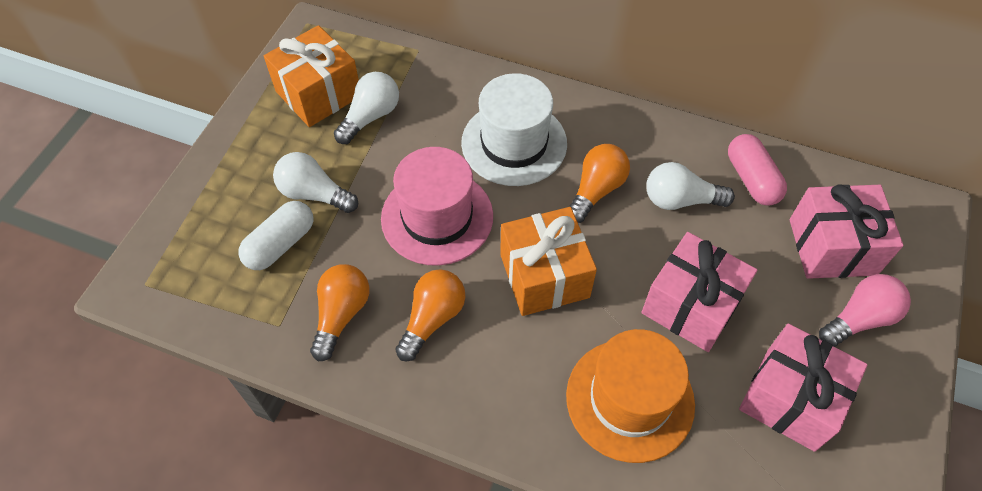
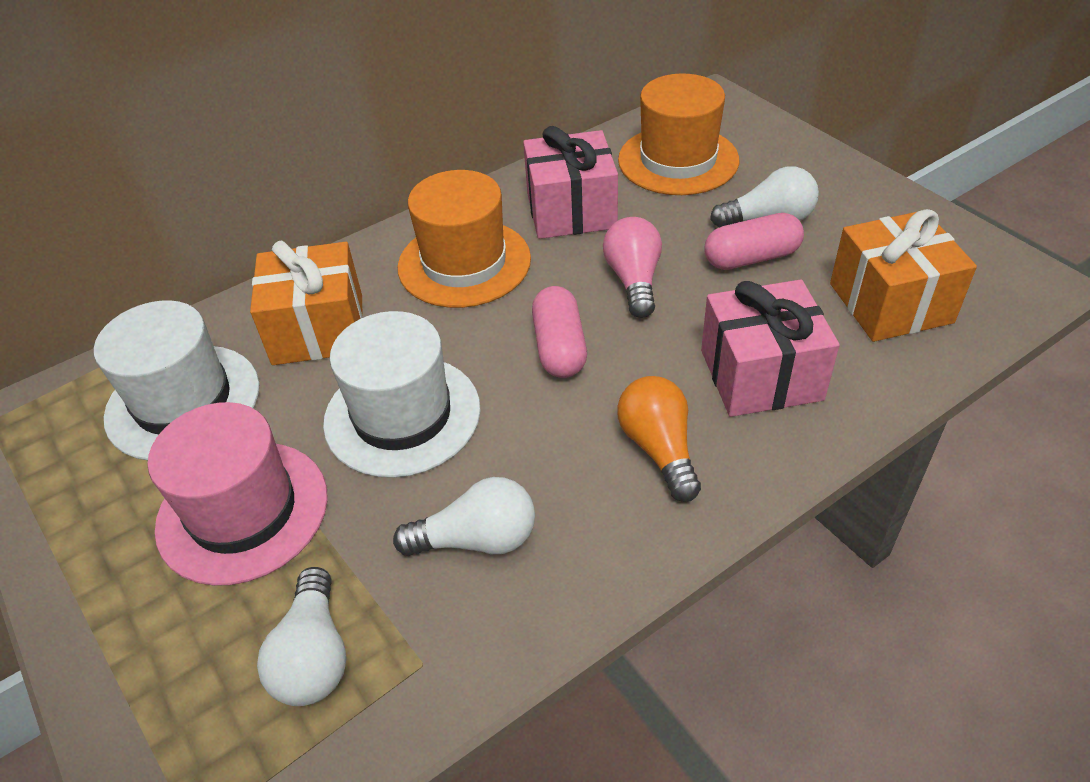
orange hat: [566,329,695,463] = 1 -> [398,170,531,308] [618,74,739,195] = 2
orange light bulb: [310,264,369,361] [395,269,465,361] [569,144,630,223] = 3 -> [617,376,701,502] = 1
pink capsule: [728,134,787,206] = 1 -> [532,286,587,378] [704,213,804,270] = 2
pink gift: [641,232,757,352] [739,324,867,452] [790,184,904,279] = 3 -> [523,126,618,239] [701,279,840,417] = 2
white capsule: [238,201,313,270] = 1 -> none = 0
white hat: [461,73,567,186] = 1 -> [94,300,259,460] [323,311,481,478] = 2

